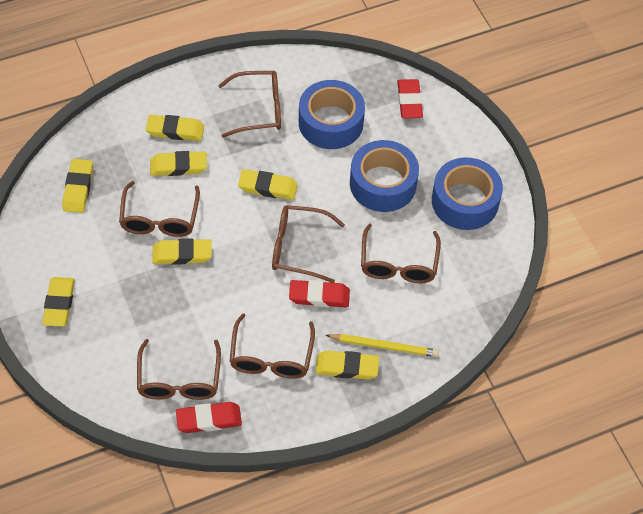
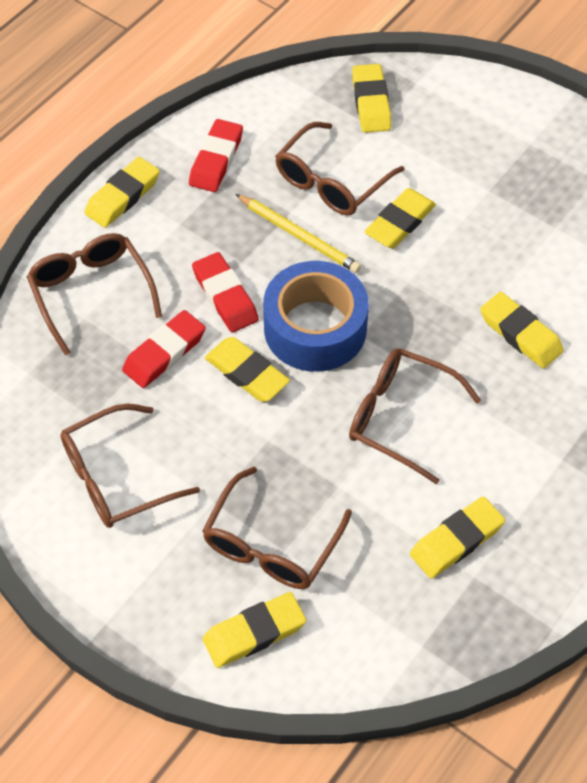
blue tape: [299,80,365,149] [350,140,419,212] [432,157,503,230] = 3 -> [263,261,369,372] = 1
brown glasses: [119,181,200,237] [137,339,221,400] [218,71,281,138] [230,314,315,379] [272,205,345,283] [361,224,441,283] = 6 -> [27,233,162,355] [60,404,200,528] [202,467,352,589] [275,122,404,216] [349,348,481,484] = 5

